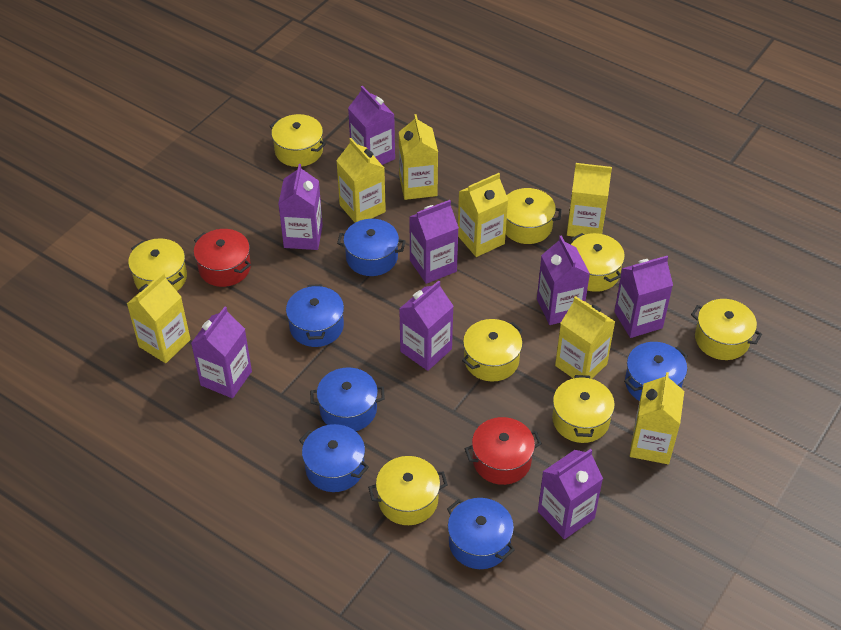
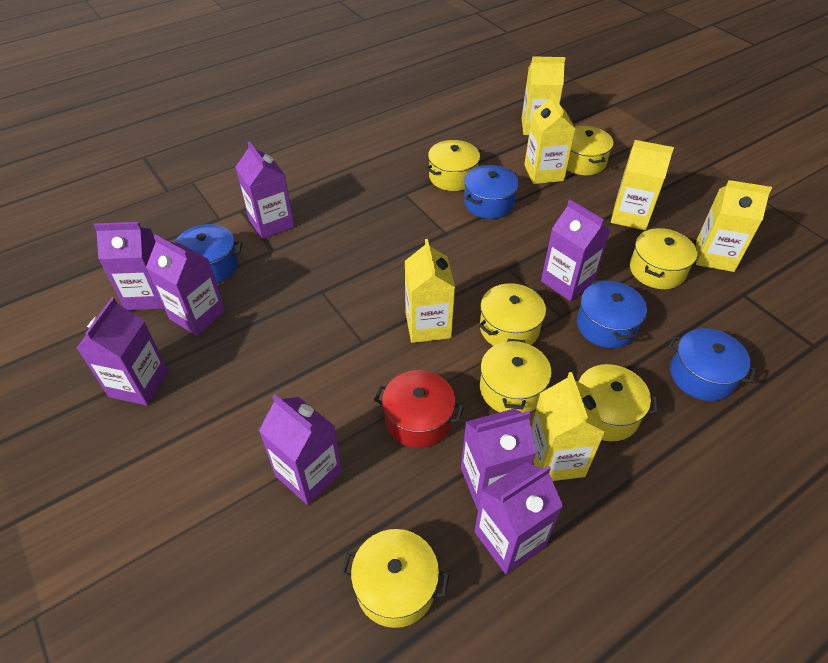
blue pot: [286,284,344,347] [299,424,369,492] [310,368,385,431] [337,219,405,276] [447,498,515,569] [624,342,688,401] = 6 -> [175,224,242,283] [464,165,519,219] [577,279,647,348] [668,328,757,401] = 4
red pot: [194,229,251,287] [464,417,542,485] = 2 -> [374,370,464,448] = 1
yellow carton: [127,273,191,363] [336,138,386,223] [399,114,438,200] [458,173,508,257] [555,296,615,379] [567,163,612,237] [630,372,684,464] = 7 -> [405,239,455,343] [522,56,565,135] [524,92,575,184] [531,372,606,481] [611,140,674,230] [696,180,772,272] = 6
yellow pot: [128,238,187,291] [269,114,326,167] [368,456,448,525] [462,319,523,382] [506,188,562,244] [552,375,615,443] [571,233,625,292] [691,299,762,360] = 8 -> [341,529,449,628] [426,140,481,191] [479,283,546,346] [480,339,552,413] [567,126,613,175] [578,364,658,441] [630,228,697,289] = 7

